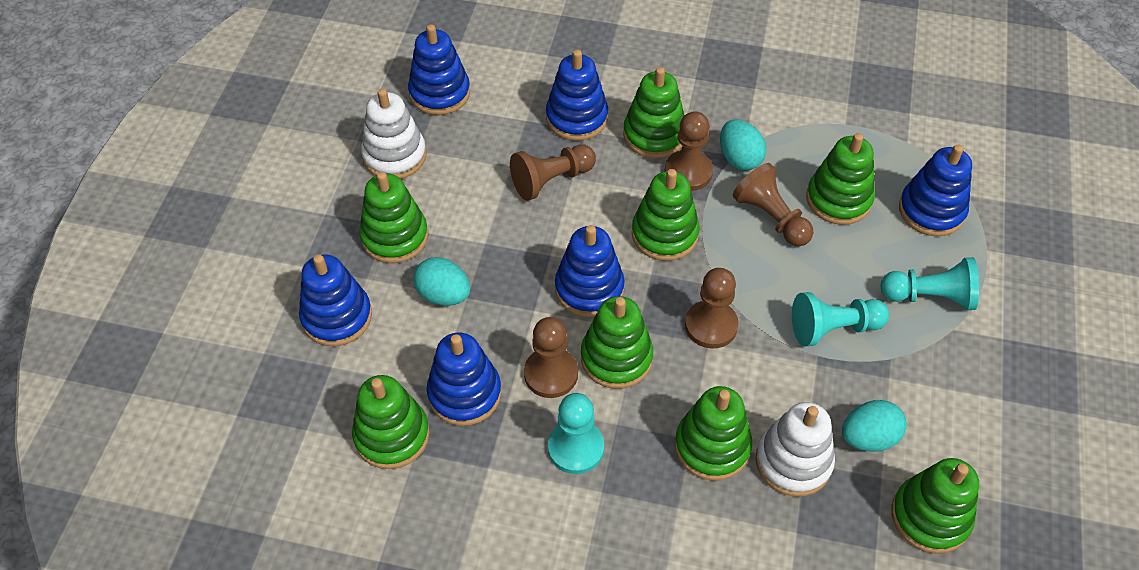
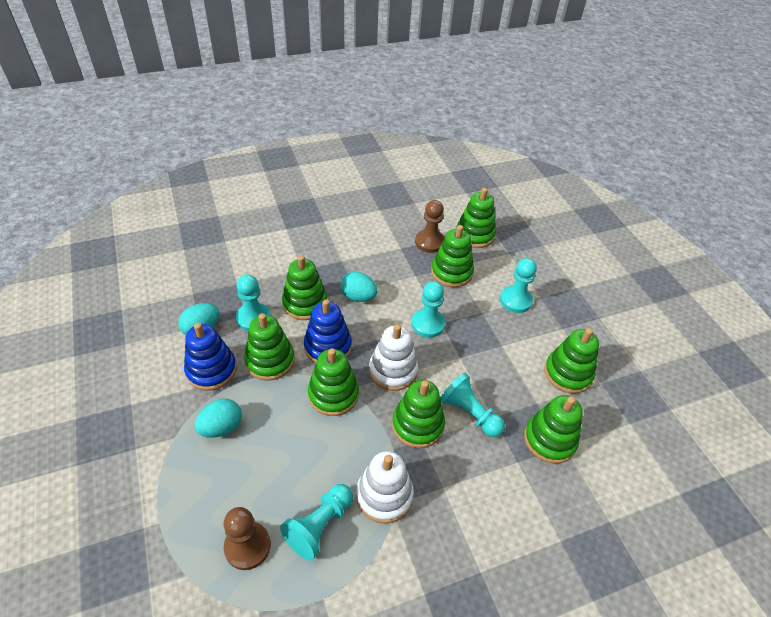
blue stacking toy: [299,254,372,346] [408,24,470,115] [427,333,502,426] [546,50,608,141] [555,225,625,317] [899,144,972,236] = 6 -> [184,323,237,391] [304,299,352,363] = 2
brown pawn: [510,144,596,201] [524,317,578,398] [665,111,713,191] [685,268,739,349] [733,163,813,246] = 5 -> [223,507,271,570] [415,200,445,253] = 2
turquoise pawn: [548,393,604,474] [792,292,889,346] [880,257,979,310] = 3 -> [236,274,271,331] [280,484,353,561] [411,281,446,338] [440,373,505,437] [500,258,537,313] = 5

